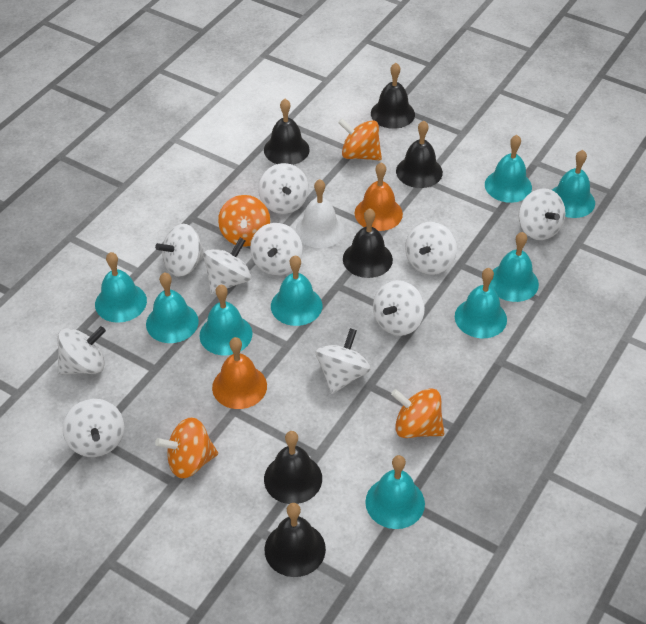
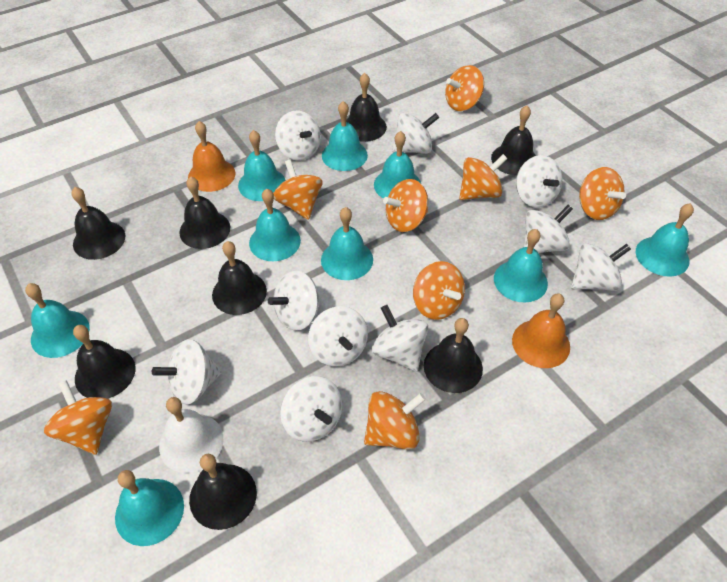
black bell: [264,99,310,165] [264,431,322,504] [265,503,326,577] [343,209,393,278] [371,63,415,129] [396,121,443,188] = 6 -> [71,187,125,260] [73,325,136,399] [179,176,230,249] [189,454,257,530] [212,241,267,315] [346,73,387,142] [424,318,483,393] [491,105,536,175] = 8
orange spinning top: [155,417,218,478] [218,195,270,247] [338,119,382,161] [391,388,444,438] = 4 -> [44,380,112,455] [273,160,323,220] [364,391,426,449] [383,179,428,232] [413,261,465,320] [445,65,484,111] [459,154,508,200] [579,167,626,220] = 8

